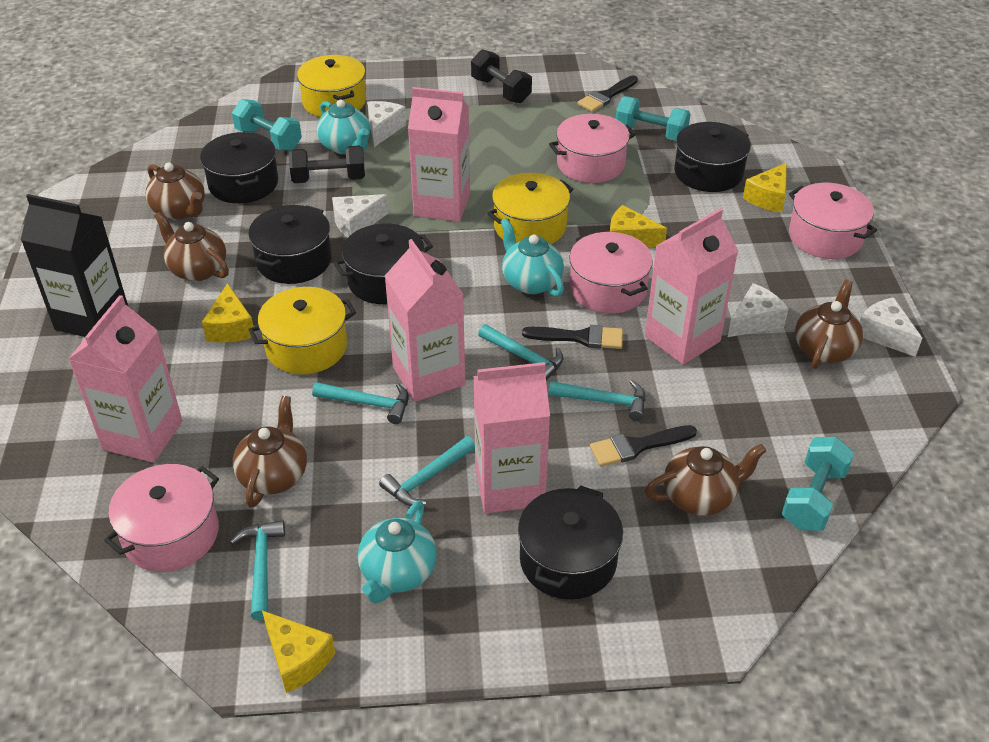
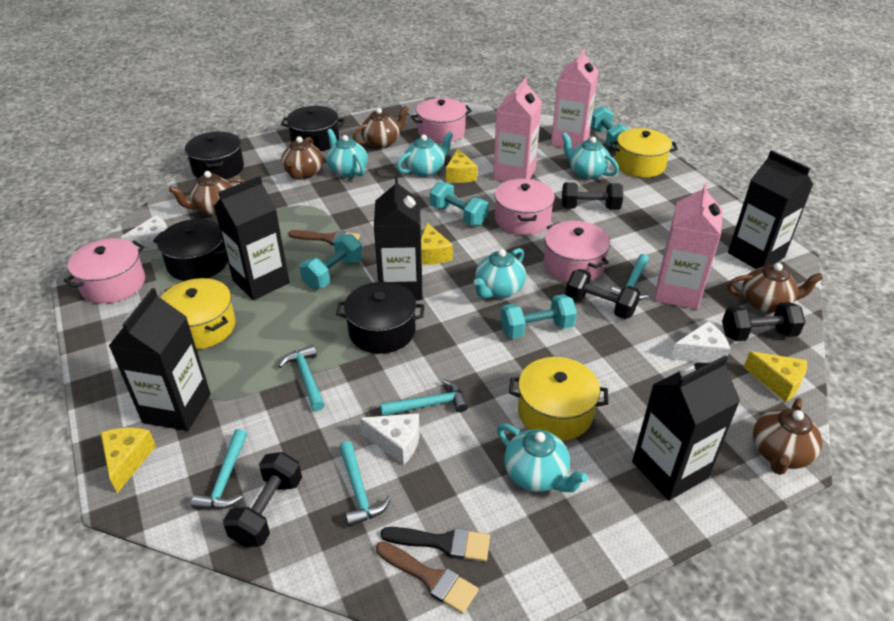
black brush: [522,325,623,349] [577,75,638,112] [590,425,697,467] = 3 -> [381,527,490,561] = 1
black carton: [21,194,128,337] = 1 -> [109,288,211,431] [214,176,290,300] [374,177,422,300] [632,355,740,501] [728,150,813,269] = 5
black dumbbell: [289,146,365,183] [471,49,532,103] = 2 -> [223,452,302,547] [562,182,623,210] [565,269,641,319] [722,302,805,341] = 4
black pot: [200,132,278,204] [248,205,332,284] [334,224,433,304] [518,485,623,600] [674,122,751,192] = 5 -> [153,219,228,281] [185,132,244,180] [281,106,345,151] [336,282,425,354] = 4
brown brush: none = 0 -> [288,230,360,245] [376,541,478,614] = 2
pink carton: [69,295,183,463] [385,239,465,402] [408,87,470,222] [473,362,550,513] [645,208,738,365] = 5 -> [493,77,542,182] [551,49,599,150] [654,182,723,310] = 3
turquoise dumbbell: [232,99,302,151] [616,96,691,141] [782,437,854,531] = 3 -> [300,234,363,289] [430,181,488,226] [500,294,577,339] [591,106,629,148] = 4
turquoise teapot: [317,99,370,154] [358,501,437,603] [501,218,564,297] = 3 -> [327,129,368,178] [397,131,454,177] [474,248,526,298] [497,423,588,492] [562,132,619,179] = 5
white cheese: [332,194,389,237] [367,101,406,147] [728,283,789,337] [860,297,922,357] = 4 -> [121,215,167,251] [360,413,419,465] [671,321,730,363] = 3

